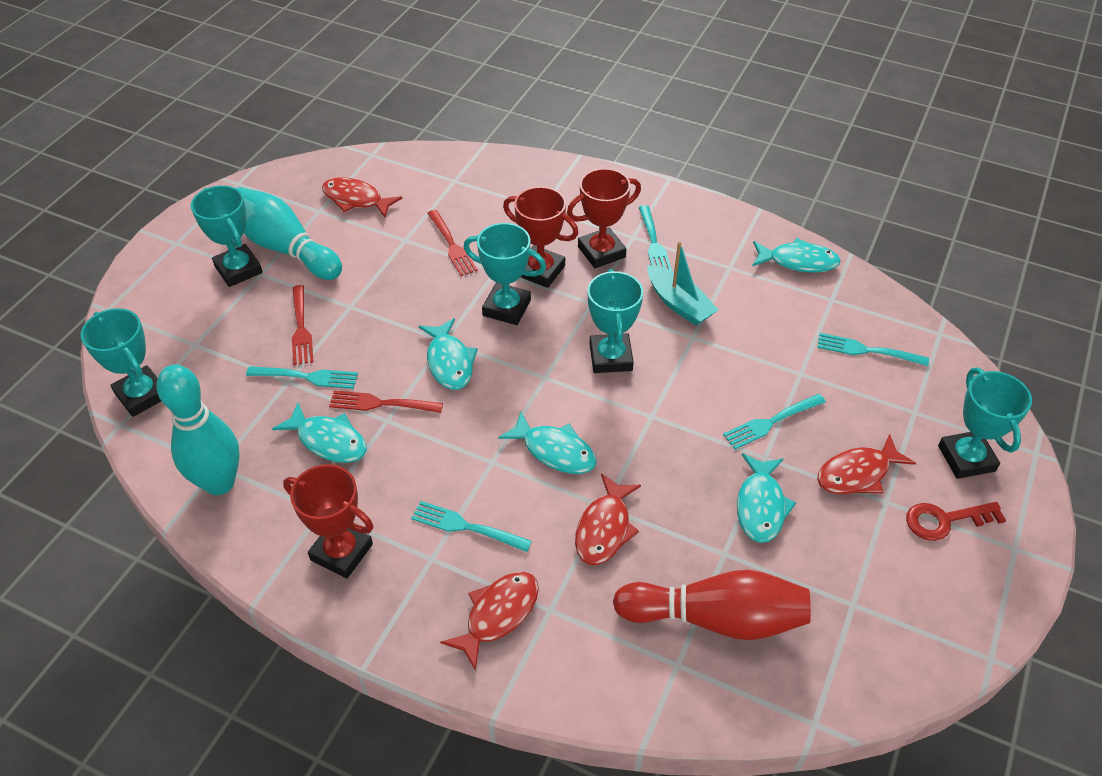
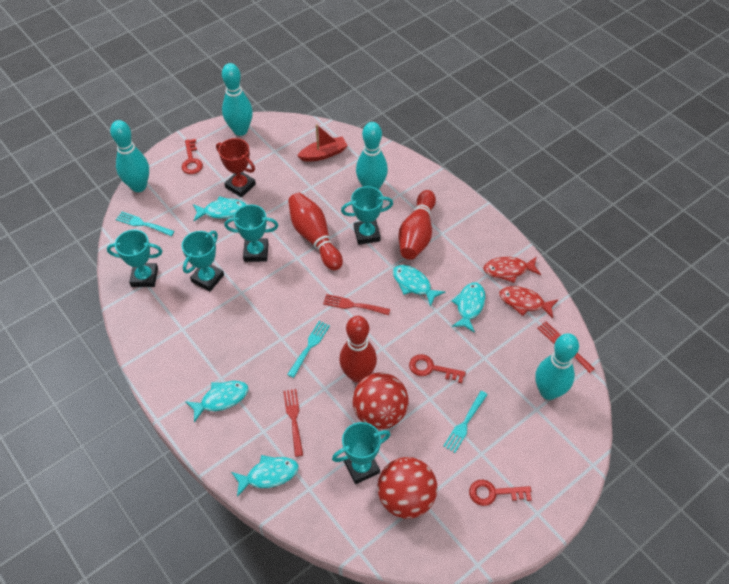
red ball: none = 0 -> [352,372,409,429] [378,457,438,519] = 2
red boat: none = 0 -> [297,124,348,162] = 1
red bowling pin: [613,570,811,640] = 1 -> [288,193,343,271] [339,316,377,383] [398,190,436,260] = 3
red fish: [322,177,402,218] [440,572,539,671] [575,473,641,565] [817,434,916,494] = 4 -> [483,256,541,283] [499,286,558,318] = 2
red key: [906,502,1006,541] = 1 -> [182,139,203,174] [409,354,466,383] [469,480,532,506] = 3
red trophy: [283,464,373,579] [503,186,579,288] [567,168,641,268] = 3 -> [216,138,256,197] = 1
turquoise boat: [647,241,718,326] = 1 -> none = 0
turquoise bowling pin: [156,365,240,495] [236,187,342,280] = 2 -> [110,120,149,192] [222,63,253,136] [356,122,388,190] [535,333,579,400] = 4
turquoise fork: [246,366,358,389] [411,501,532,552] [638,205,672,271] [723,394,826,449] [817,333,929,366] = 5 -> [116,212,175,236] [287,321,330,378] [443,391,488,453] = 3

